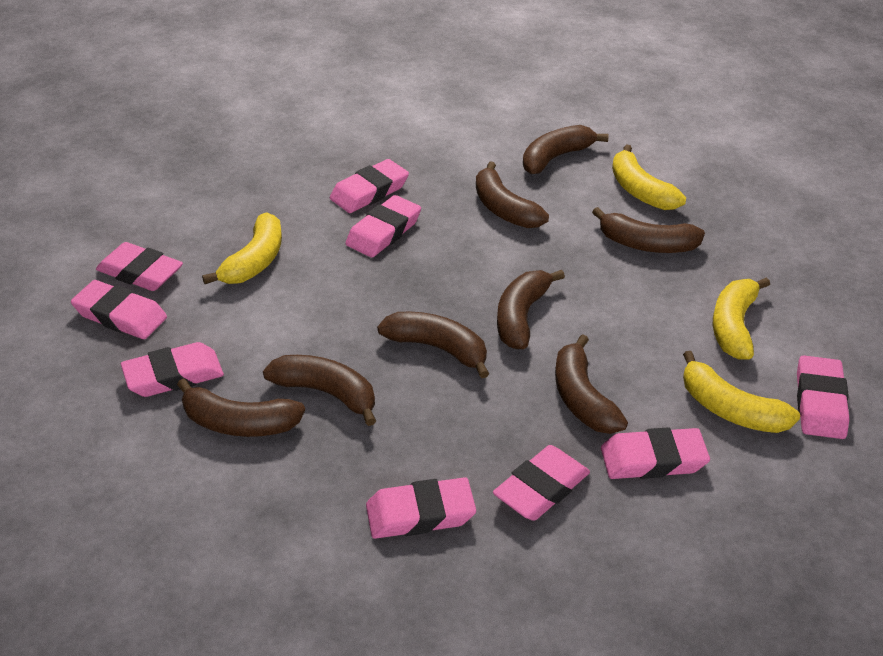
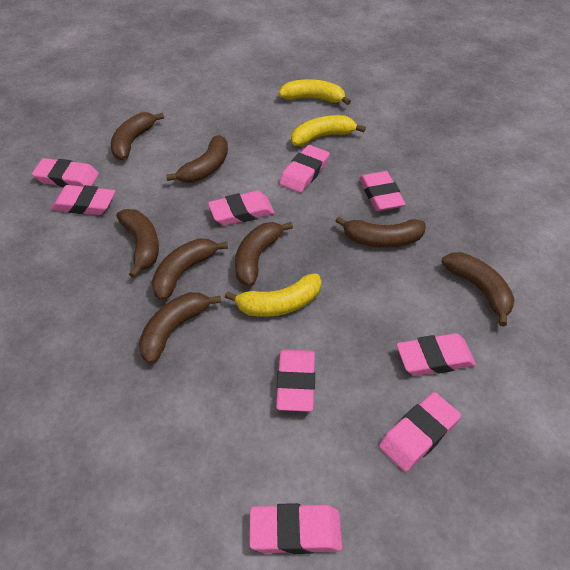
yellow banana: [202,213,282,284] [612,144,686,210] [683,351,800,433] [713,277,770,359] = 4 -> [225,273,322,317] [279,79,351,105] [291,115,366,146] = 3

